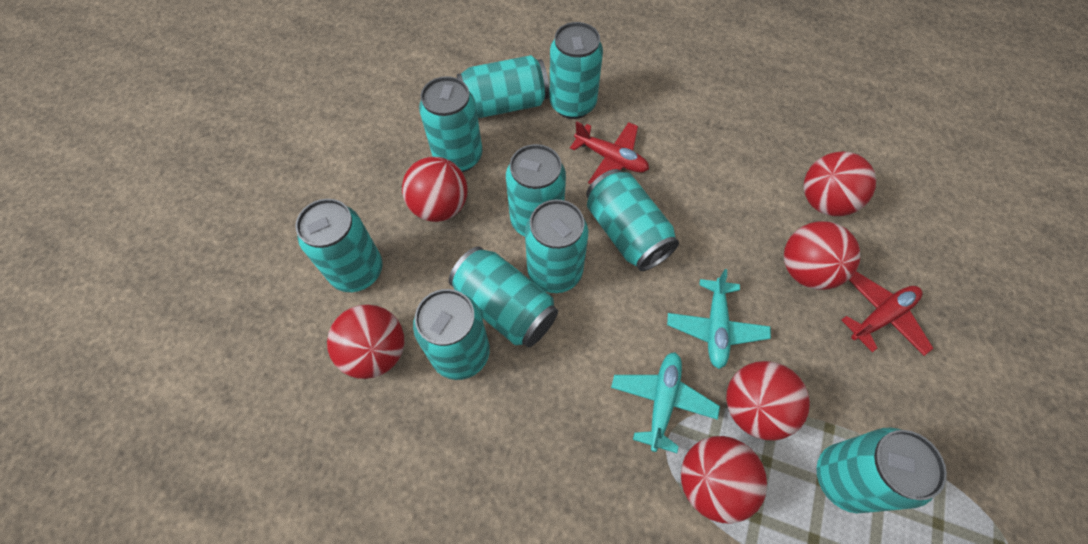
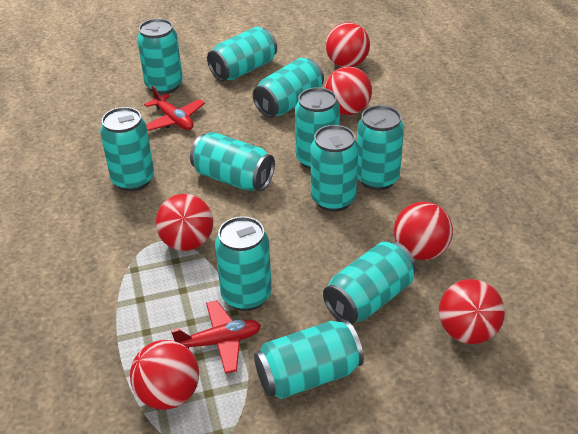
turquoise can: [296,199,383,292] [413,289,490,380] [419,76,483,172] [449,246,558,347] [457,55,549,118] [506,144,566,236] [525,200,588,293] [550,22,603,119] [586,169,679,271] [817,427,947,513] = 10 -> [100,107,154,191] [137,19,183,94] [190,132,275,191] [207,27,277,81] [215,216,272,311] [253,58,324,118] [254,320,364,399] [295,87,340,170] [311,125,358,212] [323,242,416,324] [357,105,404,190] = 11
turquoise plane: [611,352,720,453] [667,269,771,369] = 2 -> none = 0

